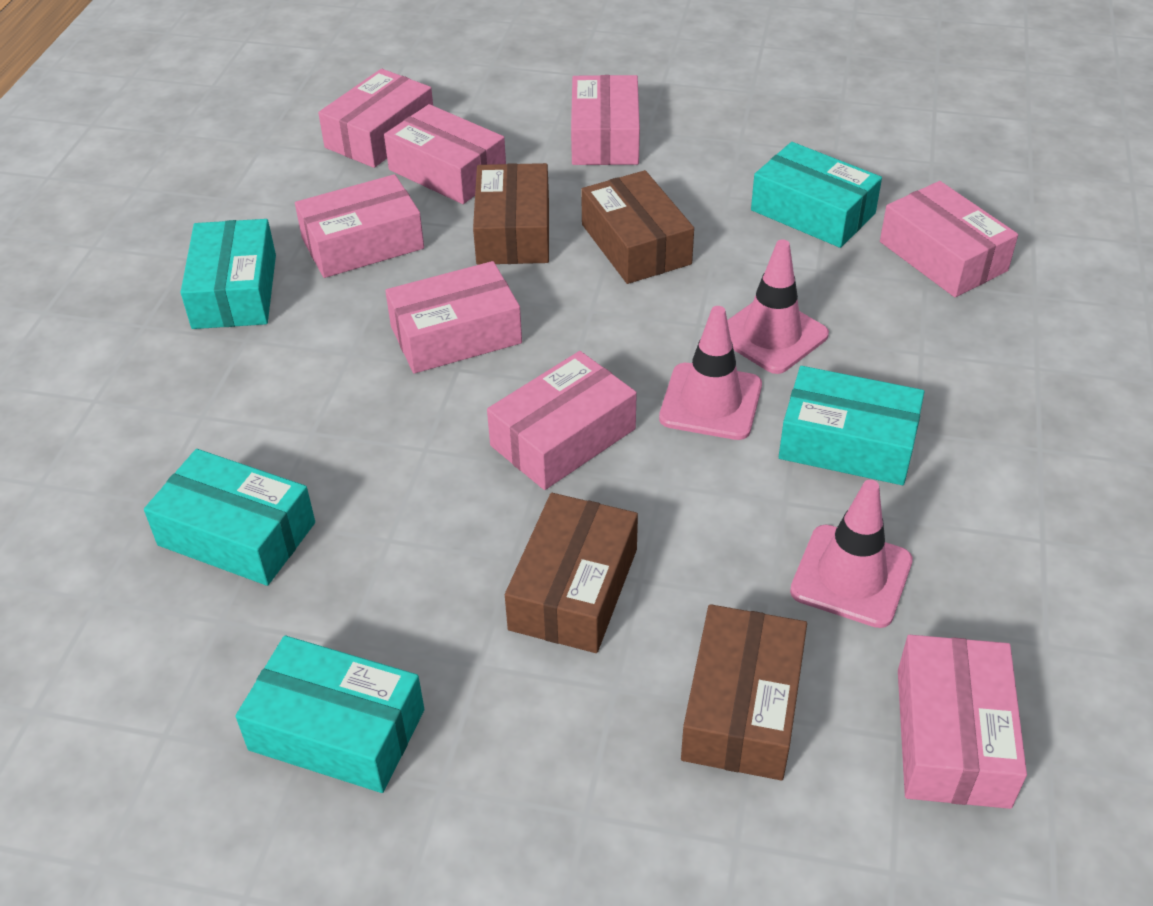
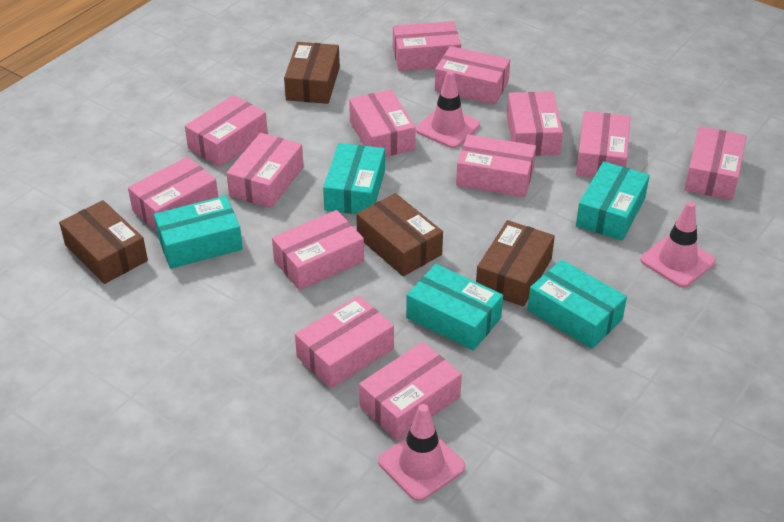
pink box: [295,174,424,278] [318,69,433,168] [384,104,506,204] [385,261,522,373] [487,351,637,490] [571,75,640,165] [880,181,1018,297] [898,635,1027,809] = 8 -> [128,157,218,232] [185,95,268,167] [226,133,304,208] [272,210,364,291] [295,296,394,389] [349,90,416,157] [359,342,462,441] [393,21,461,71] [435,46,510,105] [456,134,536,198] [507,92,563,156] [576,111,630,177] [684,126,747,200] = 13

